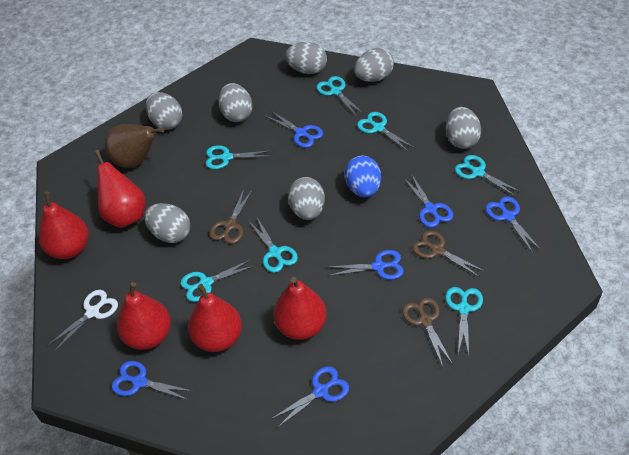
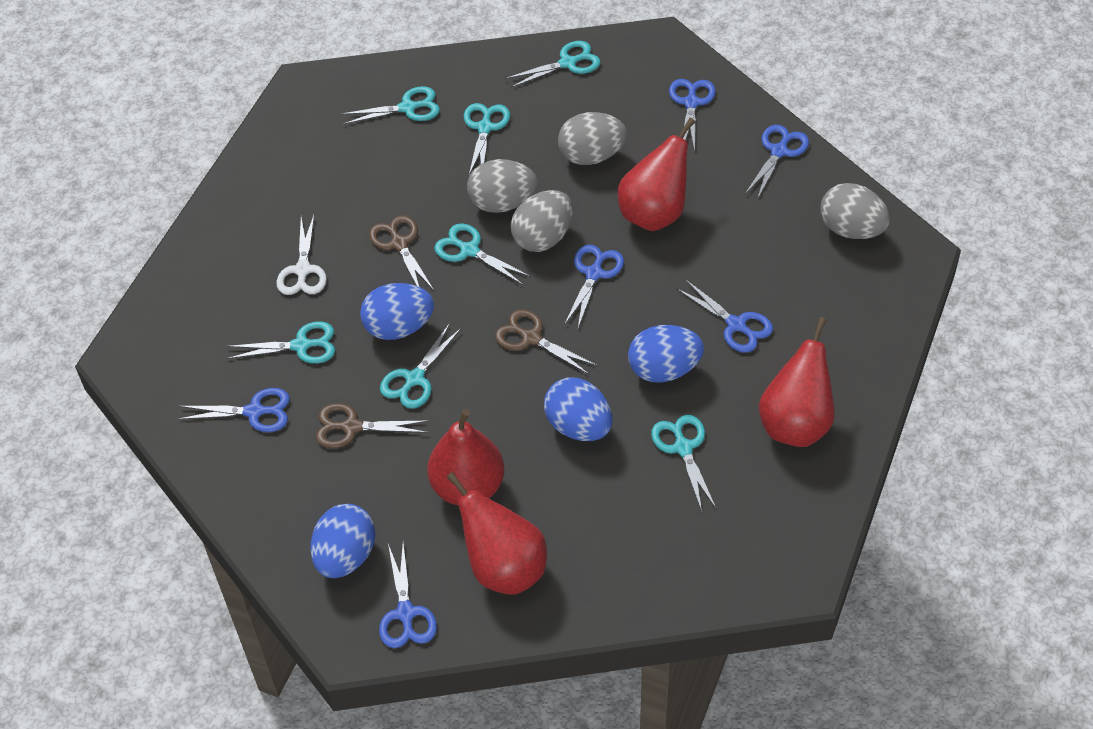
blue egg: [345,156,381,197] = 1 -> [310,504,375,578] [360,283,434,340] [544,377,613,441] [628,325,704,383] = 4
brown pear: [105,124,164,168] = 1 -> none = 0
grey egg: [144,203,191,243] [146,92,182,130] [218,83,252,122] [285,42,327,74] [288,177,325,220] [354,48,394,82] [446,107,481,149] = 7 -> [467,159,537,213] [511,190,573,252] [558,112,627,165] [820,183,890,239] = 4
red pear: [39,192,89,259] [94,150,146,228] [117,282,171,350] [188,284,242,352] [273,277,327,340] = 5 -> [427,409,504,506] [447,472,547,595] [618,118,695,231] [759,317,835,447] = 4

